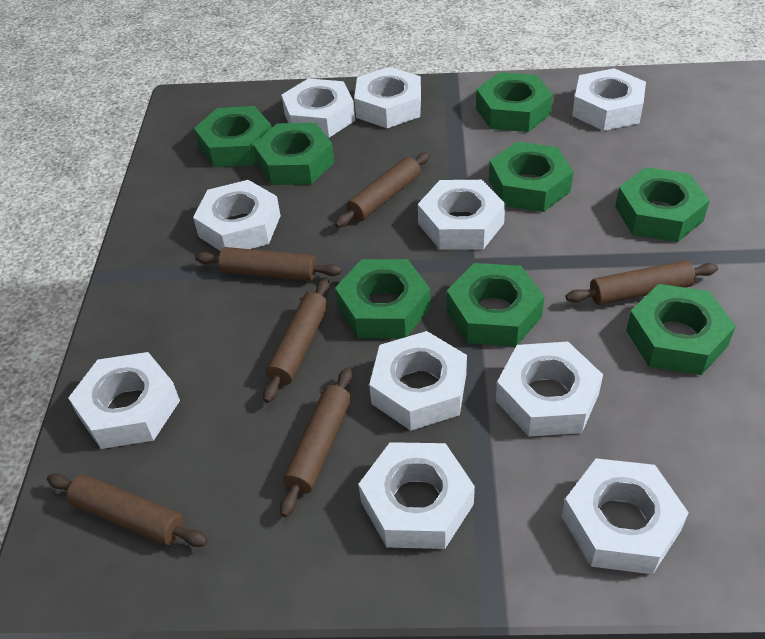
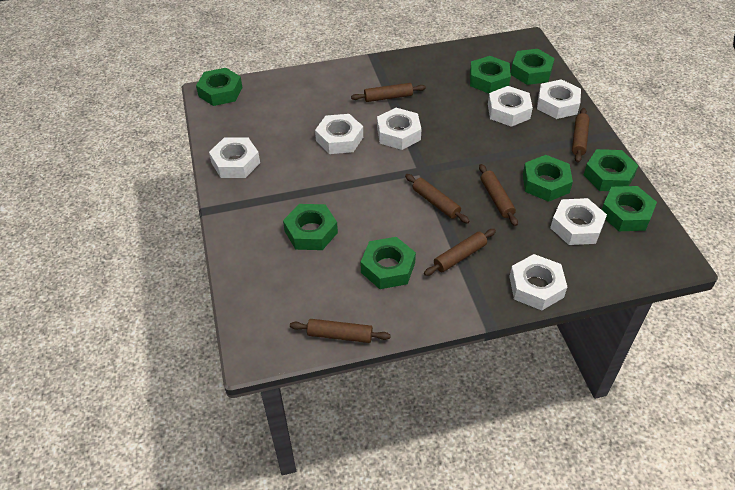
white nut: [68,352,180,449] [193,180,281,251] [282,78,355,138] [354,67,421,128] [359,442,475,549] [369,331,467,431] [418,180,505,250] [496,342,603,437] [562,458,689,574] [572,68,646,131] = 10 -> [209,138,260,178] [315,114,363,154] [377,108,421,150] [488,86,533,127] [509,254,567,310] [537,79,581,119] [550,198,607,245] = 7

